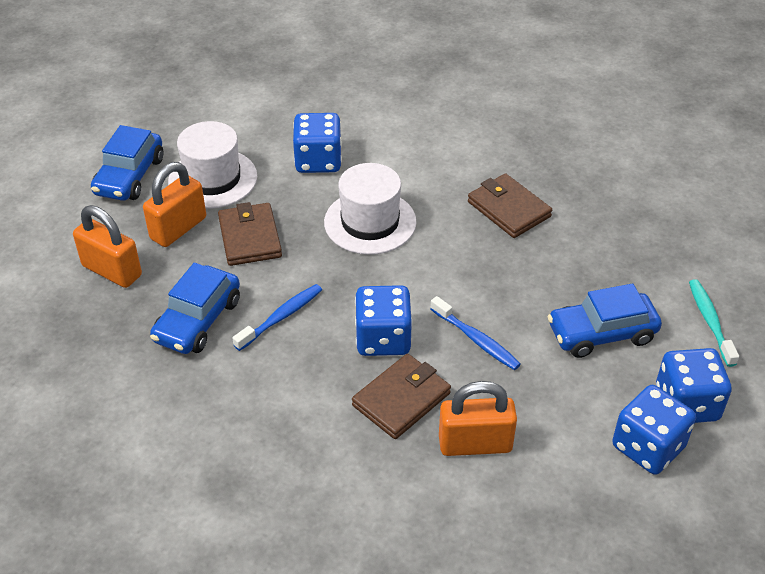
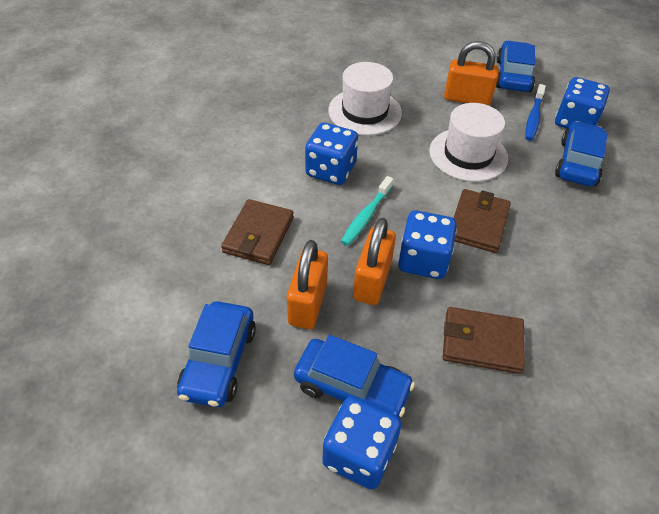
blue car: [91,125,164,201] [150,263,240,354] [548,283,662,358] = 3 -> [177,301,256,408] [294,335,415,418] [496,41,535,92] [555,121,607,187] = 4
blue toothbrush: [232,284,322,351] [430,296,521,370] = 2 -> [525,84,546,141] = 1

